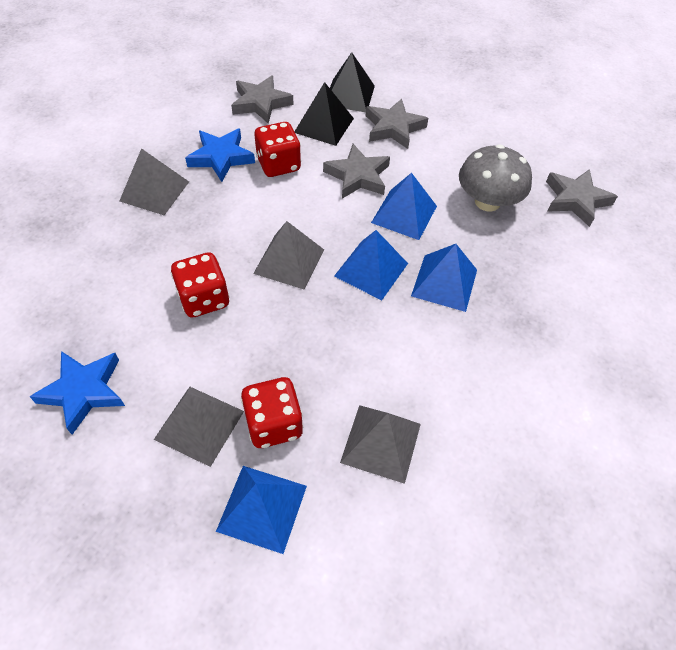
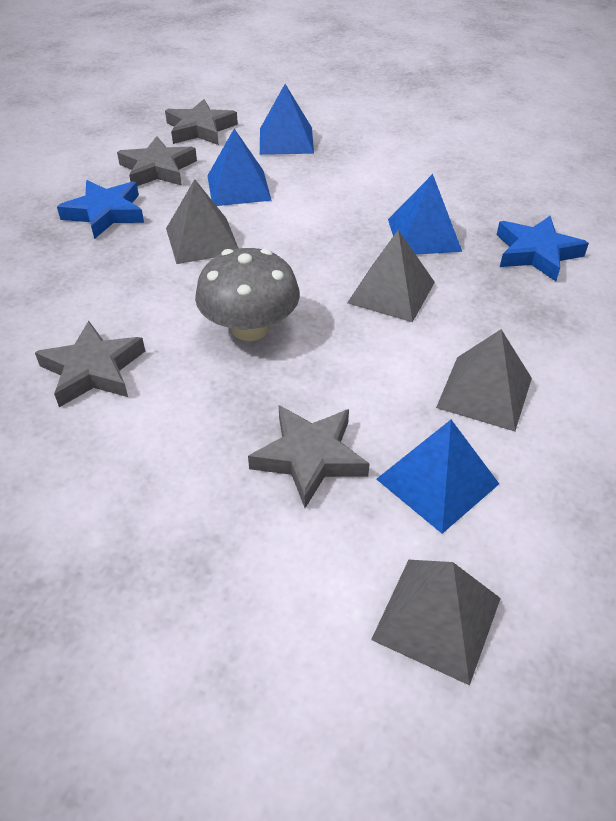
black pyramid: [294,82,354,146] [330,52,375,112] = 2 -> none = 0
red dice: [171,252,230,318] [241,377,303,448] [254,122,301,177] = 3 -> none = 0

